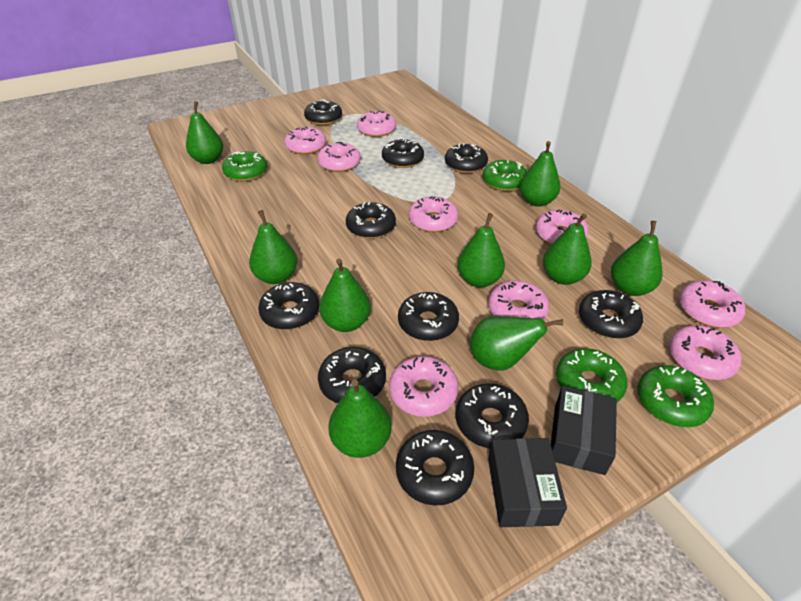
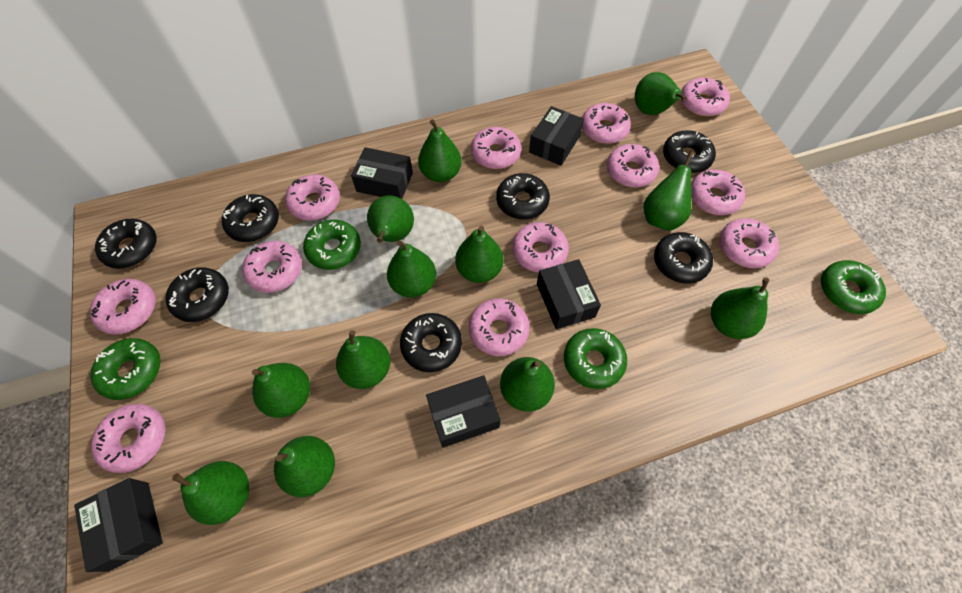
black box: [488,438,567,527] [551,386,617,475] = 2 -> [74,478,163,572] [351,147,413,199] [426,375,501,448] [529,106,584,166] [537,259,601,329] = 5
black donut: [258,282,320,330] [304,99,342,125] [318,347,386,403] [346,202,396,239] [382,138,424,168] [396,430,474,506] [398,292,459,341] [445,143,488,173] [455,383,529,448] [579,290,643,339] = 10 -> [95,219,157,269] [165,267,229,322] [222,194,279,242] [400,313,462,372] [496,173,550,219] [654,232,713,284] [663,130,716,173] = 7
green pear: [186,101,223,164] [249,210,297,284] [319,258,371,332] [328,379,392,458] [457,213,505,287] [470,316,563,371] [520,141,561,207] [543,213,592,285] [611,221,663,296] = 9 -> [172,461,249,525] [252,363,310,418] [274,436,335,497] [336,330,390,389] [367,196,414,243] [387,240,436,298] [418,119,462,182] [455,226,503,283] [500,357,555,412] [635,72,687,115] [644,152,694,231] [711,277,769,339] = 12
pink donut: [284,127,326,154] [318,142,361,172] [357,111,396,137] [389,356,458,417] [409,196,458,232] [488,281,549,320] [536,210,589,244] [669,325,741,380] [679,280,745,328] = 9 -> [90,279,156,335] [91,404,165,473] [242,241,302,293] [285,174,340,221] [469,299,530,356] [471,127,521,169] [512,222,569,272] [582,103,631,144] [607,144,659,187] [681,77,730,117] [691,170,745,215] [719,218,779,268] = 12

